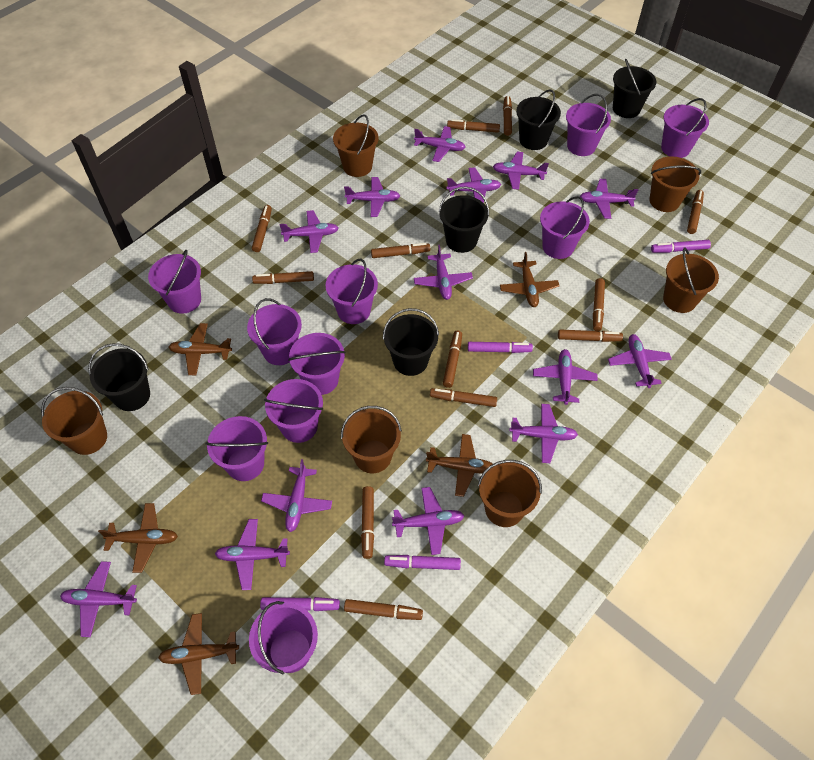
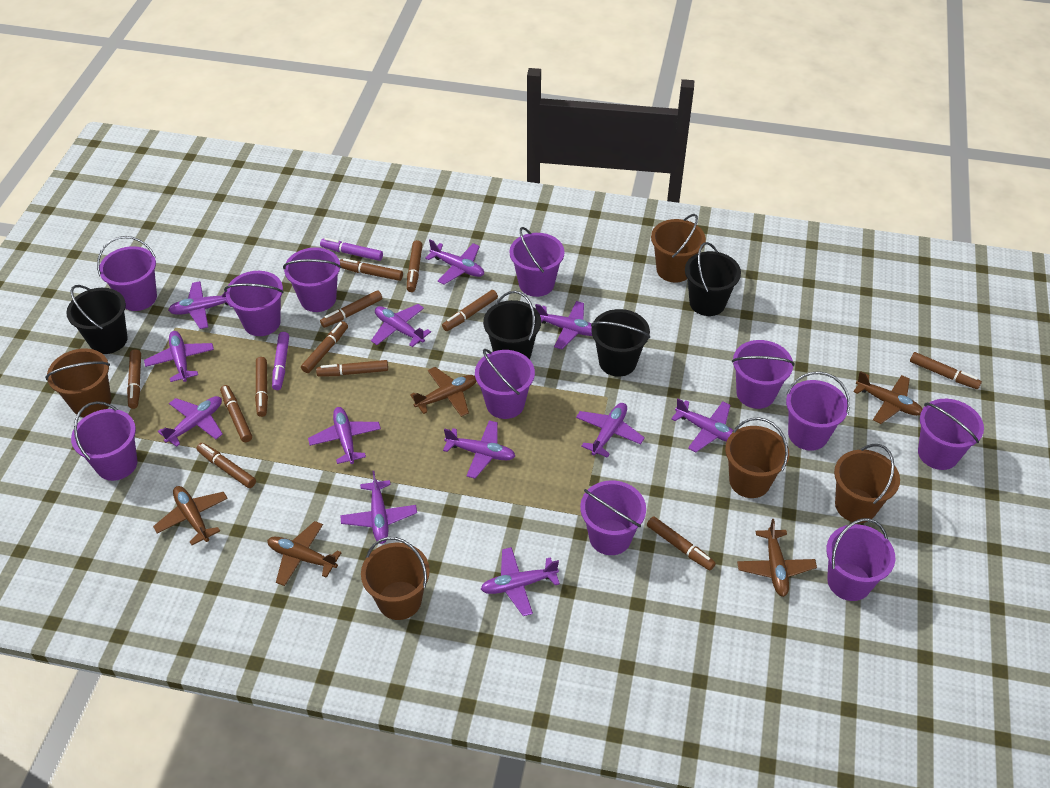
black bucket: [88,343,150,411] [383,308,439,376] [439,186,489,253] [516,89,561,150] [613,59,656,118] = 5 -> [66,285,128,354] [483,291,541,359] [591,309,650,377] [685,242,741,316] = 4
brown bucket: [41,387,107,455] [333,114,378,177] [341,406,402,473] [478,460,542,527] [650,156,701,212] [663,247,719,313] = 6 -> [45,348,111,417] [361,537,430,620] [651,214,706,282] [725,417,789,498] [834,444,900,523] = 5
purple bucket: [148,250,201,314] [205,416,268,481] [247,298,302,365] [249,601,318,674] [264,379,323,443] [288,333,346,395] [326,259,378,324] [540,196,590,259] [566,94,611,156] [661,98,709,158] = 10 -> [71,401,137,481] [97,236,157,311] [224,271,284,336] [283,247,341,312] [475,349,535,419] [509,227,565,297] [580,481,646,555] [732,340,795,409] [786,371,850,451] [826,518,895,601] [918,399,984,470] = 11
purple marker: [260,597,340,611] [384,555,461,570] [468,342,533,353] [651,240,711,253] = 4 -> [272,332,289,390] [320,238,383,261] = 2
purple plane: [60,561,137,637] [215,519,290,590] [261,459,332,532] [279,210,338,253] [344,177,400,217] [392,487,464,555] [414,126,466,162] [414,245,473,300] [446,168,501,203] [493,152,549,190] [509,404,578,463] [533,349,598,405] [579,179,638,219] [608,334,672,388] = 14 -> [144,331,214,382] [158,396,223,447] [168,281,232,329] [308,407,381,464] [340,471,417,544] [371,304,431,347] [425,239,484,285] [443,420,515,479] [481,547,560,616] [535,301,592,349] [576,403,645,458] [671,398,733,452] = 12

